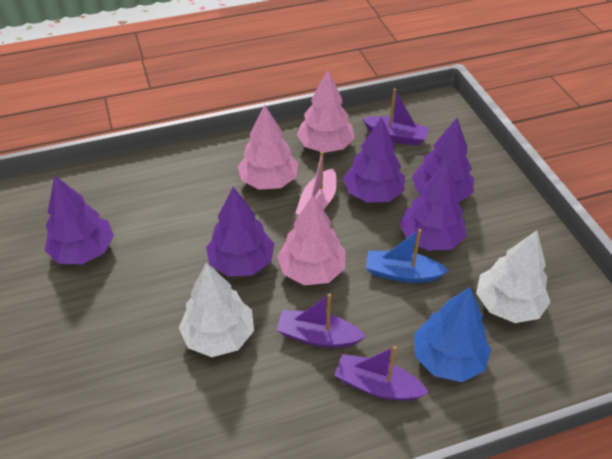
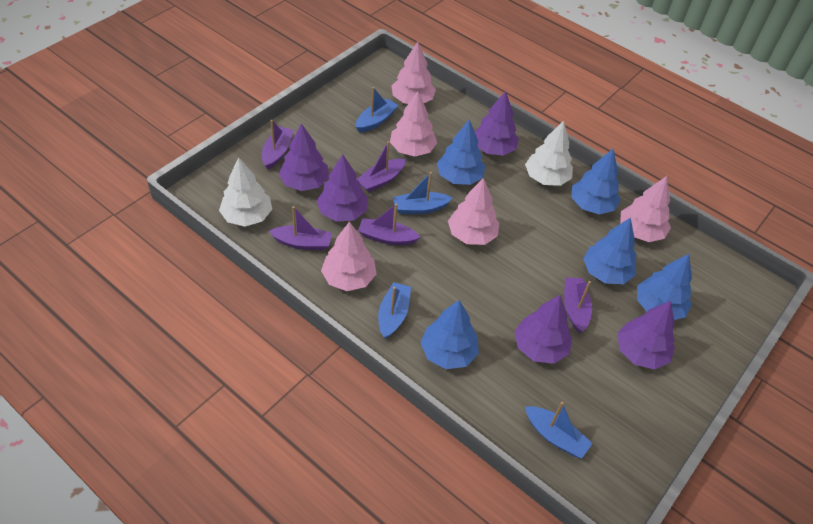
blue boat: [366,229,449,283] = 1 -> [356,87,399,133] [378,282,411,339] [393,172,452,214] [525,402,593,459] = 4
blue tree: [414,287,491,382] = 1 -> [420,300,479,369] [437,119,485,185] [571,149,621,215] [583,217,636,284] [637,254,692,320] = 5
pink boat: [295,151,337,216] = 1 -> none = 0
pink tree: [238,105,298,190] [277,195,346,285] [297,70,355,153] = 3 -> [321,222,376,291] [390,91,437,157] [391,42,436,104] [448,178,499,245] [620,176,671,242] = 5
purple boat: [277,293,366,348] [334,346,429,401] [363,89,430,146] = 3 -> [262,120,293,169] [269,206,332,250] [357,141,406,192] [358,204,420,245] [564,277,592,333] = 5

